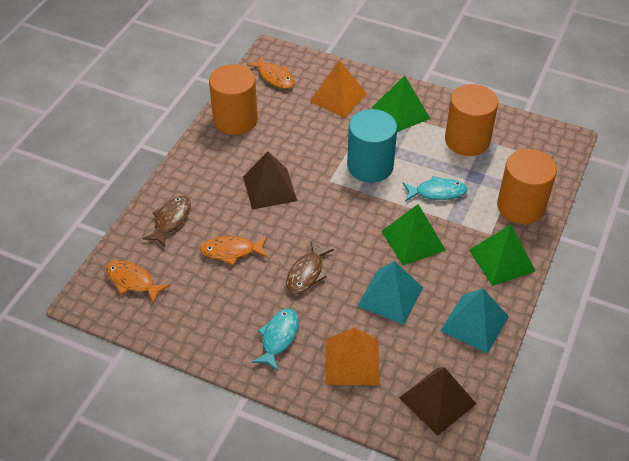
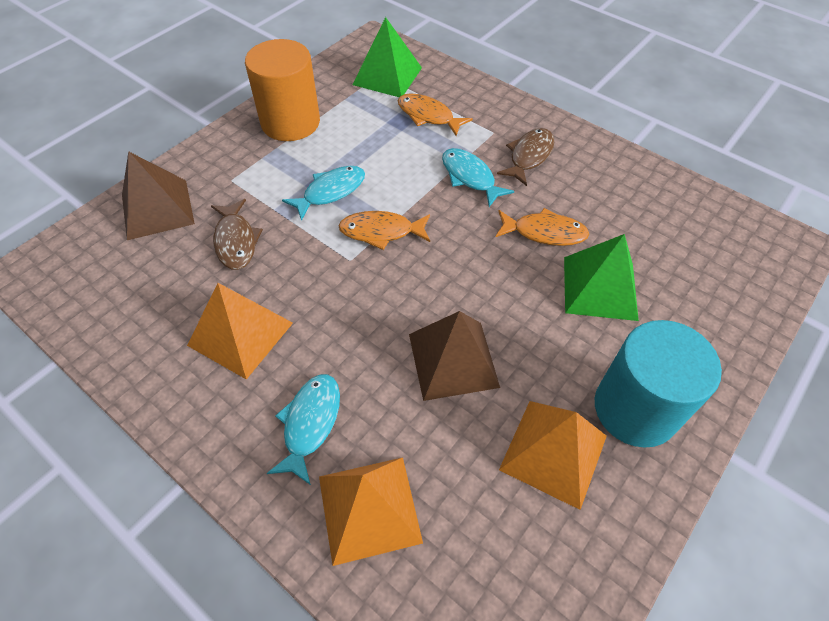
green pyramid: [372,75,430,132] [381,204,446,266] [469,224,535,286] = 3 -> [352,17,422,97] [564,234,639,321] = 2
orange cylinder: [209,64,258,135] [445,84,498,156] [497,149,557,224] = 3 -> [245,39,320,141] = 1
orange pyramid: [310,60,367,118] [326,327,380,385] = 2 -> [187,283,293,379] [319,457,423,566] [499,401,607,510] = 3
turquoise fish: [252,309,299,371] [403,176,467,201] = 2 -> [267,374,340,485] [282,166,365,221] [442,148,514,207] = 3
turquoise pyramid: [358,261,423,325] [440,288,509,354] = 2 -> none = 0

